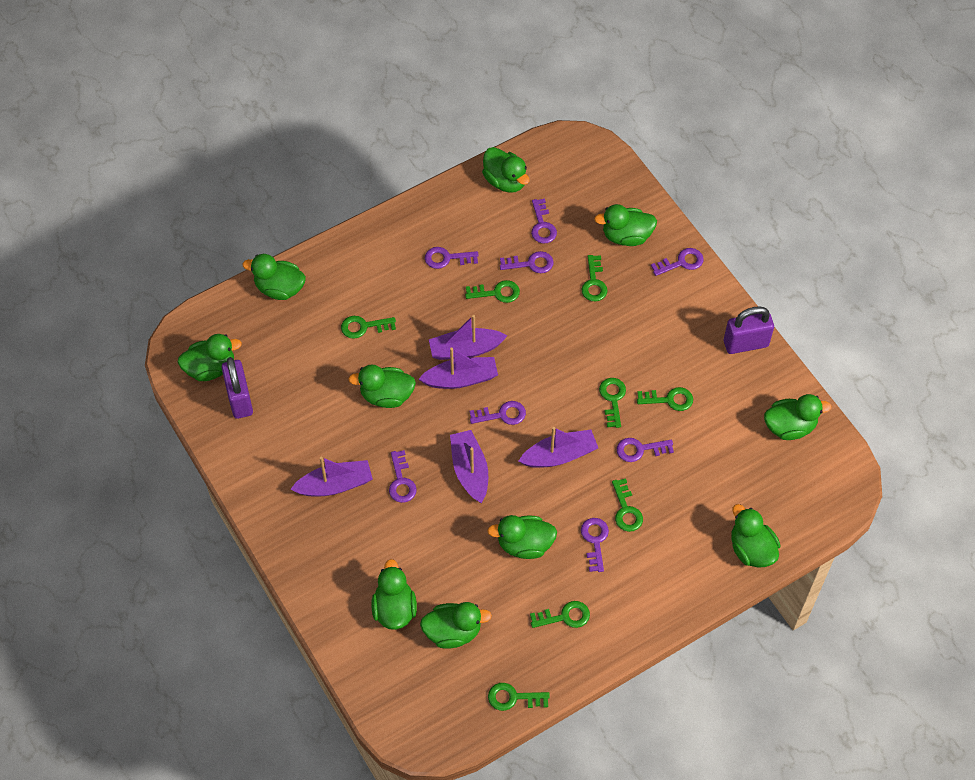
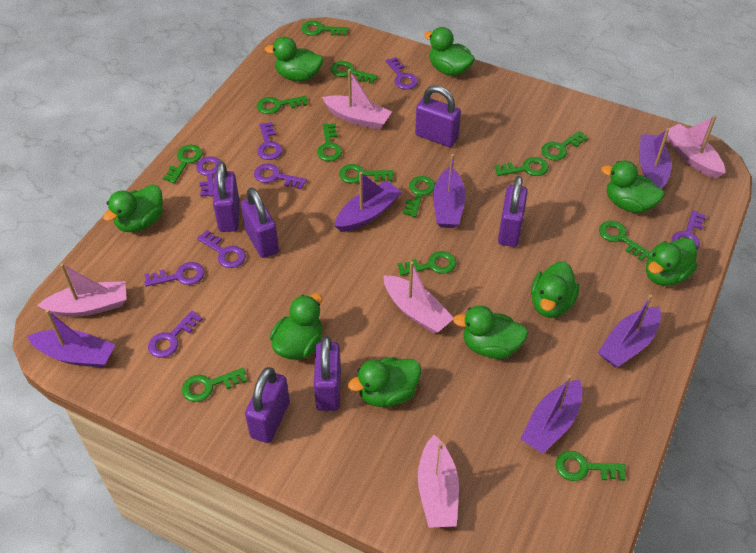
green duck: [177,334,242,381] [243,254,306,300] [348,364,416,408] [371,559,417,630] [420,602,492,649] [482,147,530,193] [487,515,557,559] [594,204,657,246] [731,504,780,568] [764,394,831,440] = 10 -> [103,185,163,232] [265,37,323,81] [270,293,322,360] [348,357,421,407] [424,27,475,76] [453,306,528,359] [531,261,579,318] [601,161,665,213] [646,238,698,286] = 9
green key: [341,316,396,339] [465,280,520,303] [488,683,550,711] [530,601,590,628] [581,255,607,302] [599,378,626,428] [612,478,643,532] [637,387,693,411] = 8 -> [163,145,203,183] [182,368,247,402] [257,96,308,114] [301,21,348,36] [317,123,342,161] [330,61,378,84] [339,164,394,183] [398,251,456,276] [403,176,435,217] [495,157,549,176] [541,131,588,160] [556,451,626,481] [599,221,650,261] = 13
pink boat: none = 0 -> [37,263,127,317] [322,69,392,130] [383,261,454,334] [418,435,459,528] [664,115,725,178] = 5
purple boat: [290,457,373,496] [418,348,498,389] [429,315,507,360] [450,430,488,503] [519,427,598,468] = 5 -> [27,310,115,368] [335,172,402,232] [433,154,466,228] [520,375,582,453] [598,294,661,367] [639,128,671,188] = 6
purple padlock: [222,357,253,419] [724,306,774,354] = 2 -> [213,162,239,232] [241,188,279,258] [245,367,290,443] [314,336,341,411] [415,85,461,147] [498,176,528,247] = 6

